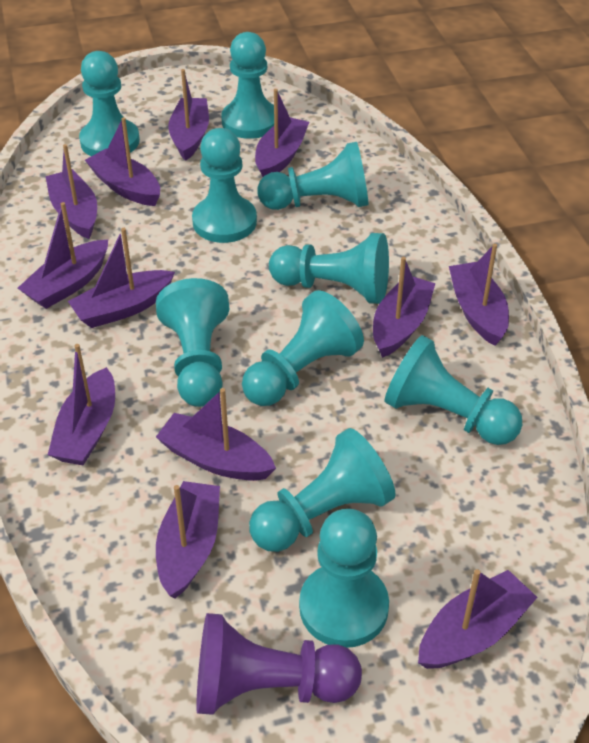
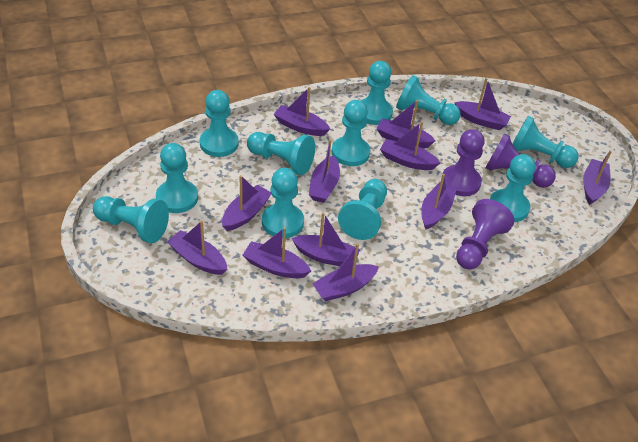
purple pawn: [196,613,362,715] = 1 -> [443,129,484,196] [456,199,514,270] [485,133,556,188] = 3
turquoise pawn: [79,51,140,156] [156,278,229,407] [192,128,257,243] [221,32,274,139] [242,290,364,406] [249,428,396,552] [257,142,368,210] [269,233,389,304] [299,509,389,648] [385,335,522,445] = 10 -> [93,196,169,243] [156,143,198,213] [200,90,239,157] [247,132,315,175] [262,168,304,238] [332,100,370,166] [338,179,387,240] [361,61,393,125] [396,75,461,125] [490,154,536,222] [512,116,579,168] = 11

